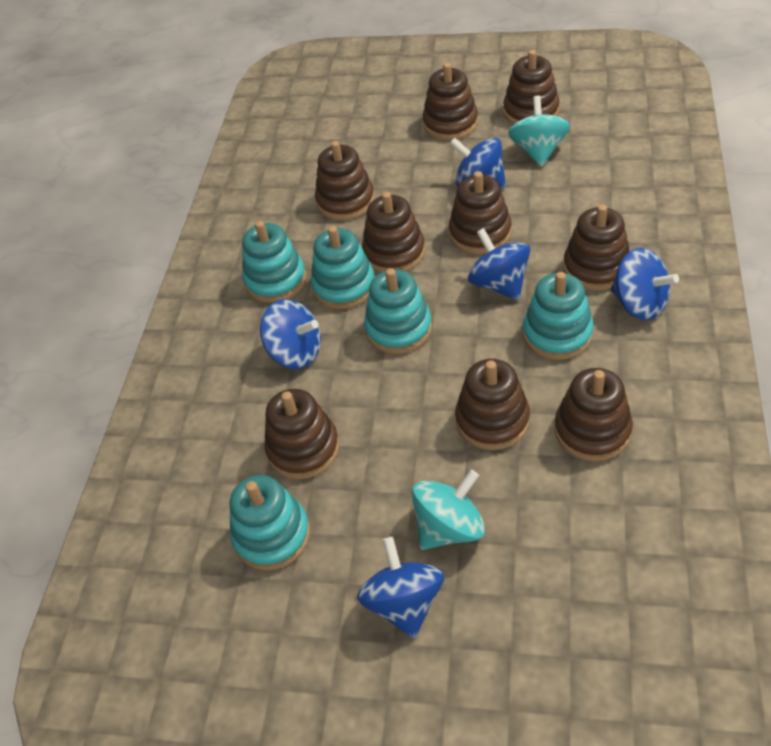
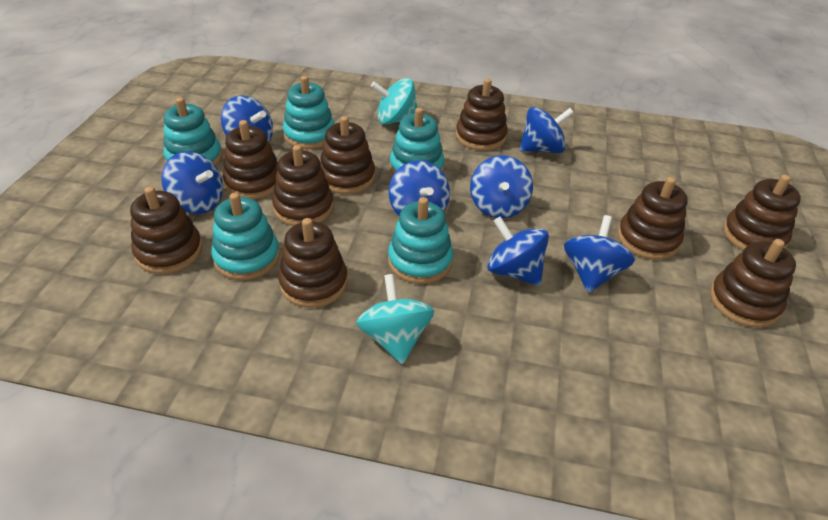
blue spinning top: [260,299,321,369] [357,537,444,638] [450,137,506,189] [468,228,530,300] [611,248,679,320] = 5 -> [161,151,223,214] [221,96,273,142] [389,160,450,216] [470,155,533,218] [487,217,549,286] [520,107,574,153] [564,215,635,293] = 7

